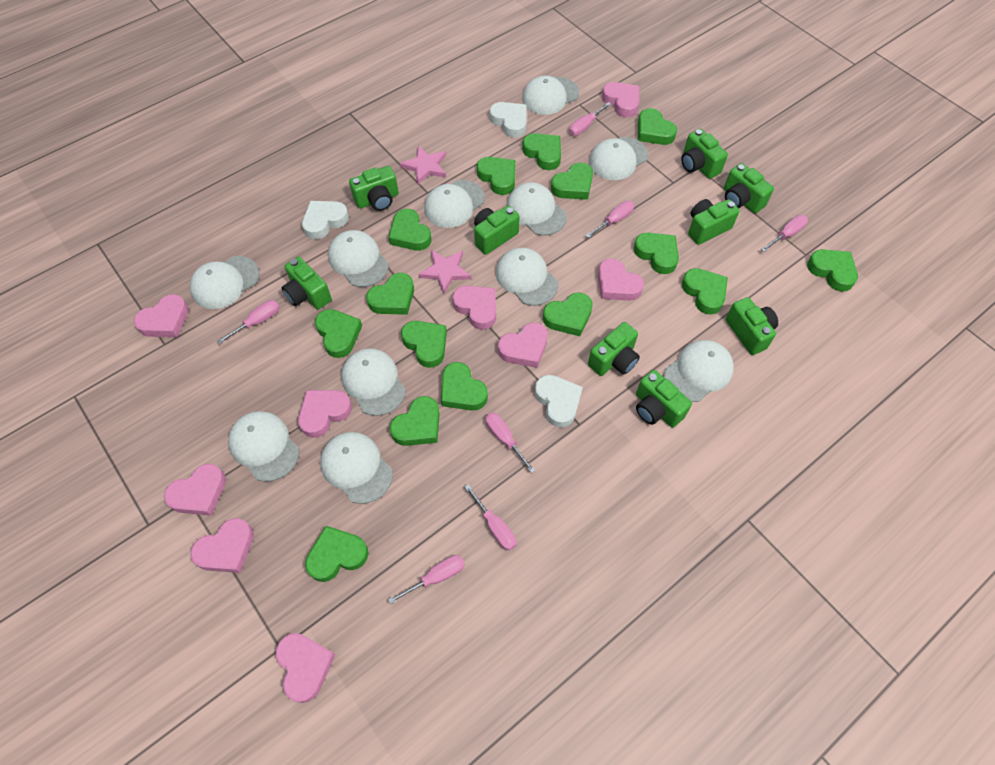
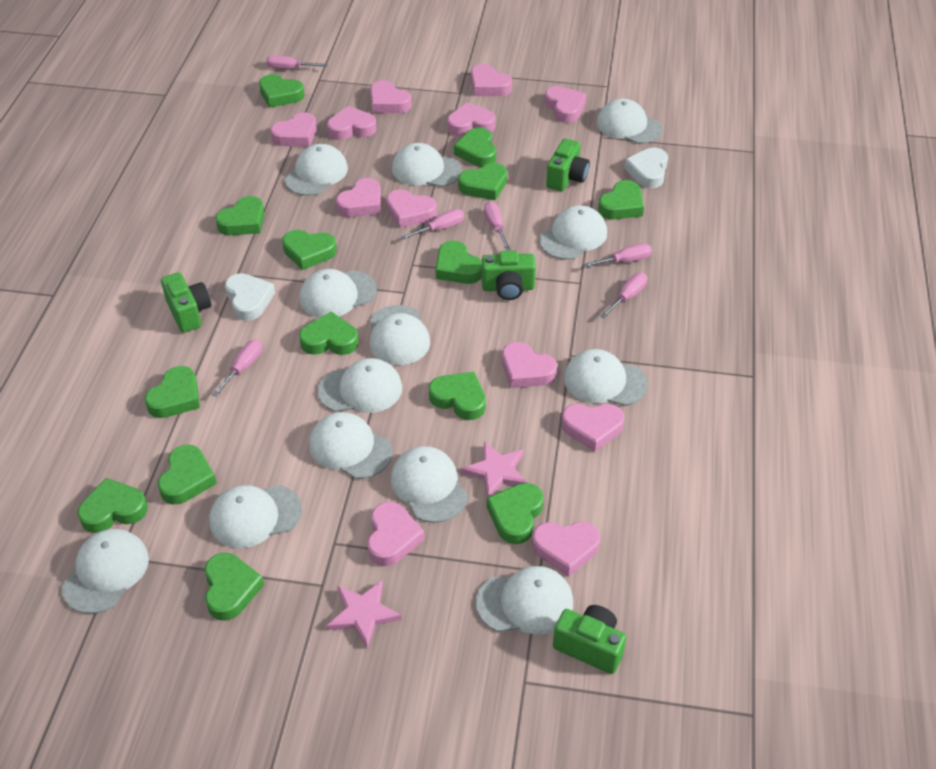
green camera: [282,256,332,309] [349,166,399,211] [474,206,520,255] [588,322,640,376] [636,370,692,427] [681,129,728,179] [688,199,740,245] [724,163,774,213] [726,297,778,355] = 9 -> [161,272,211,333] [482,251,536,300] [546,139,590,191] [553,605,626,674] = 4
green heart: [305,526,368,582] [315,309,362,358] [366,273,414,315] [388,209,431,251] [390,396,440,446] [401,321,447,368] [441,362,488,411] [477,157,515,195] [522,133,561,170] [543,293,593,336] [551,163,593,200] [634,233,679,274] [638,108,677,145] [682,268,728,315] [807,249,858,292] = 15 -> [77,478,148,533] [145,366,200,418] [158,445,217,504] [205,553,264,620] [215,196,265,235] [259,74,305,107] [282,230,337,270] [299,312,359,355] [429,372,486,420] [436,241,482,284] [454,127,496,167] [458,163,507,200] [486,483,544,544] [598,180,644,220] = 14
pink heart: [134,294,189,337] [164,464,226,516] [190,518,254,573] [276,633,336,703] [298,390,352,438] [452,286,496,330] [498,323,548,368] [598,258,644,301] [602,82,639,117] = 9 -> [270,112,317,147] [327,106,376,140] [336,178,381,217] [367,502,425,566] [370,80,412,113] [386,189,437,228] [447,102,496,136] [471,64,512,96] [502,342,557,388] [532,521,600,577] [544,86,586,123] [561,404,625,452] = 12
pink screwdriver: [217,300,279,344] [388,555,465,604] [464,484,517,550] [485,413,536,473] [569,102,611,136] [586,201,634,238] [761,215,808,252] = 7 -> [212,340,262,397] [266,55,328,69] [400,209,464,240] [484,202,511,251] [583,243,652,267] [600,273,647,318] = 6
white cap: [190,256,260,309] [228,411,299,482] [320,432,393,504] [328,230,389,287] [341,348,406,416] [424,180,485,228] [496,248,558,306] [506,182,567,236] [522,76,579,115] [589,137,648,180] [664,340,734,402] = 11 -> [62,529,149,614] [209,485,302,548] [285,144,348,196] [299,269,377,318] [309,412,392,479] [317,358,402,413] [370,305,430,365] [391,446,468,523] [392,143,462,187] [476,566,573,634] [539,205,607,260] [564,349,648,406] [597,99,663,144] = 13
white heart: [302,201,349,239] [490,102,527,138] [535,375,583,428] = 3 -> [225,273,275,321] [624,147,668,188] = 2

